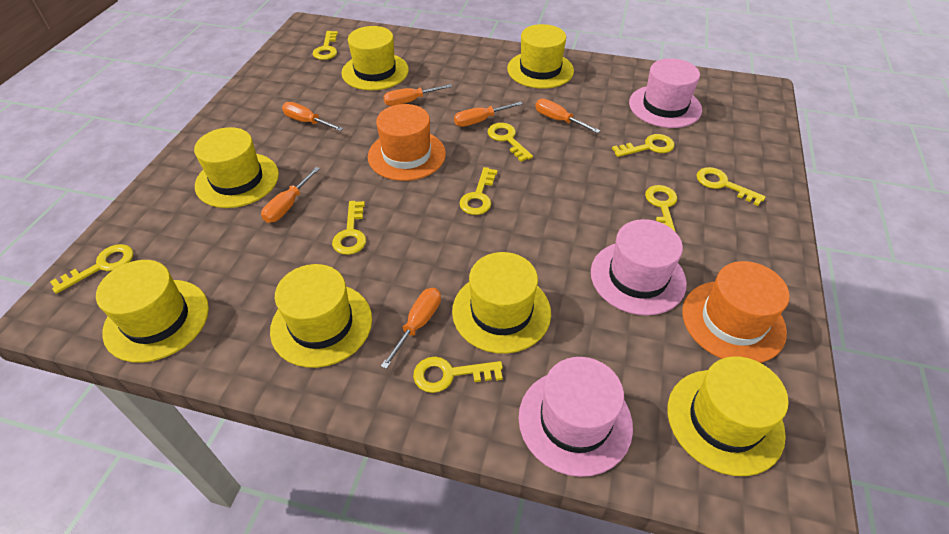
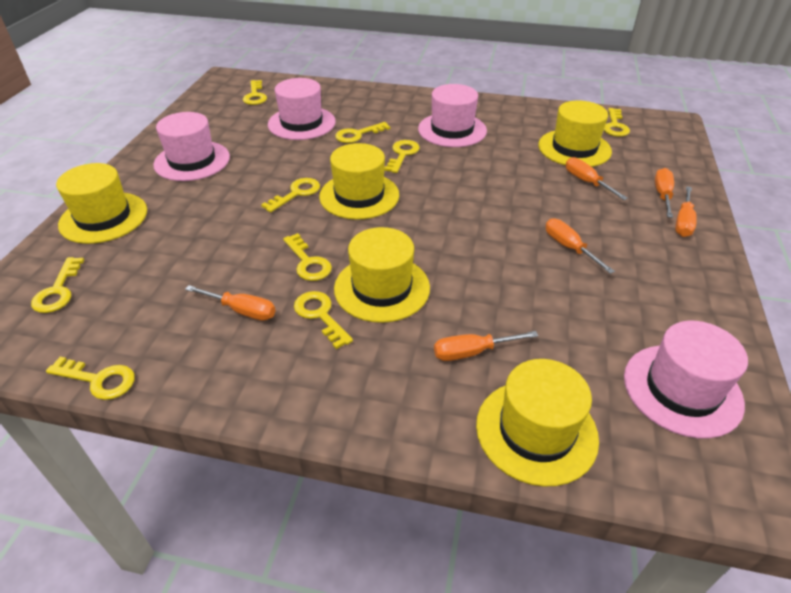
orange hat: [368,104,446,181] [682,261,790,363] = 2 -> none = 0
pink hat: [518,357,633,477] [591,219,687,315] [629,58,702,128] = 3 -> [153,112,230,181] [268,78,336,140] [418,84,487,147] [624,321,748,438] = 4
yellow hat: [96,260,209,363] [194,127,279,208] [270,264,372,368] [341,26,409,90] [452,252,551,354] [507,24,574,89] [667,356,789,476] = 7 -> [56,163,147,244] [319,143,399,219] [334,227,430,323] [476,359,599,487] [538,100,612,167] = 5

